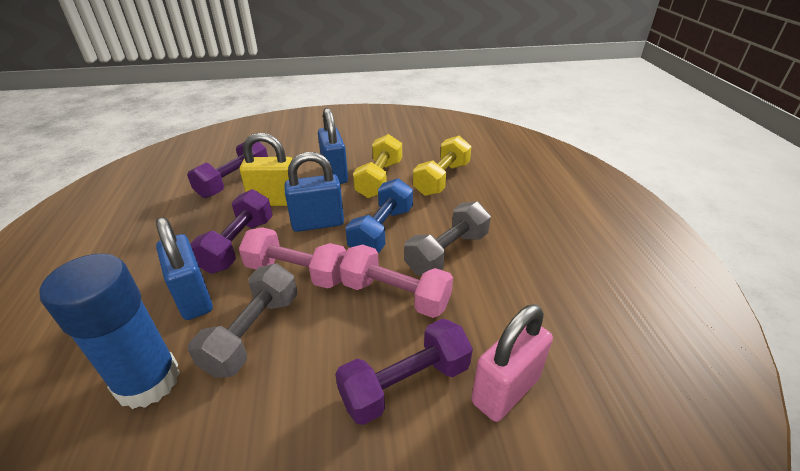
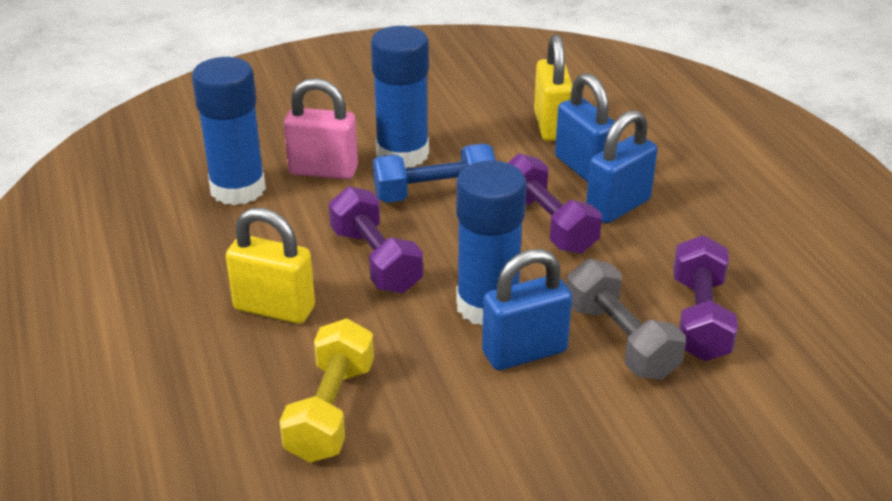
blue glue stick: [39,254,180,409] = 1 -> [192,57,266,205] [371,26,429,168] [456,161,527,326] = 3
grey dumbbell: [188,263,297,378] [404,201,491,275] = 2 -> [566,259,686,380] = 1
pink dumbbell: [239,227,346,288] [340,244,453,318] = 2 -> none = 0
yellow dumbbell: [353,134,402,198] [413,136,472,196] = 2 -> [279,318,374,463] = 1
yellow padlock: [240,132,292,206] = 1 -> [226,208,315,324] [534,34,573,141] = 2

